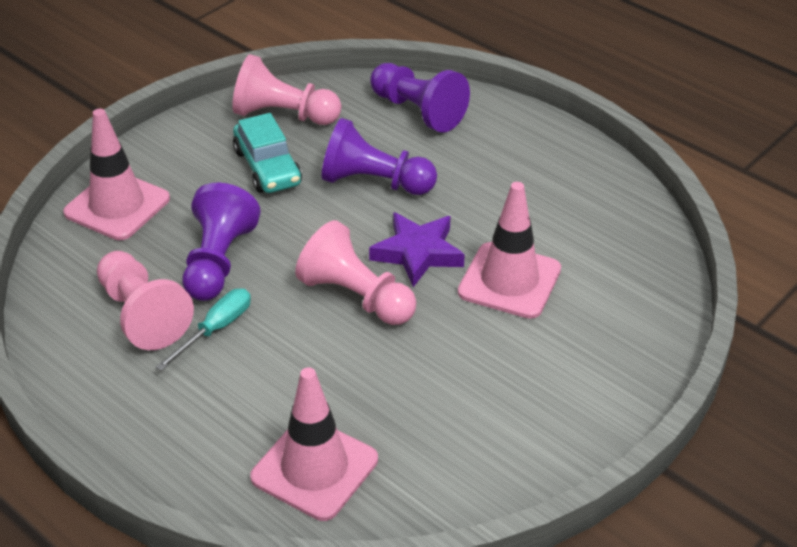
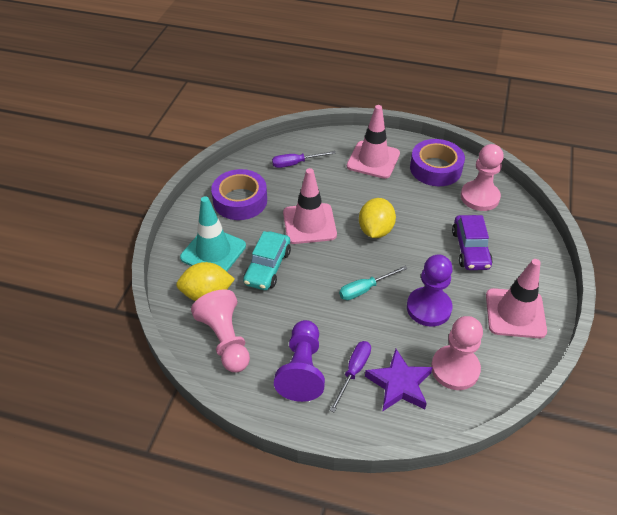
purple car: none = 0 -> [452,215,493,270] = 1
purple pawn: [183,183,261,301] [322,118,437,195] [370,63,470,133] = 3 -> [274,320,325,402] [407,254,453,327] = 2
purple screwdriver: none = 0 -> [272,151,336,168] [329,341,371,412] = 2
purple tape: none = 0 -> [211,169,267,220] [410,139,465,186] = 2
turquoise traffic cone: none = 0 -> [180,196,246,272] = 1
yellow lemon: none = 0 -> [176,262,235,301] [359,198,396,238] = 2

